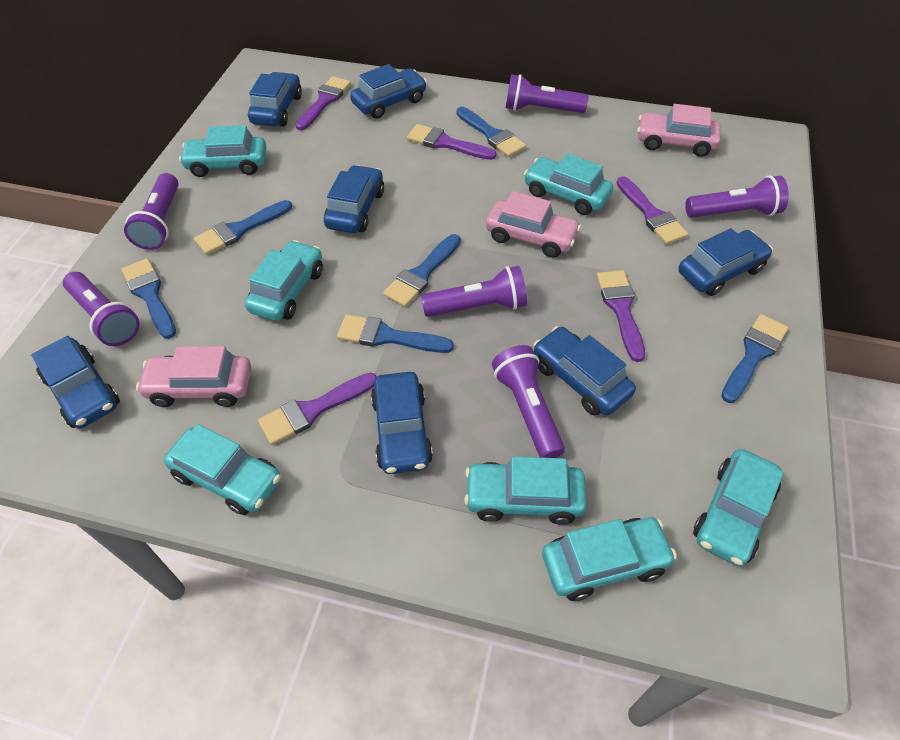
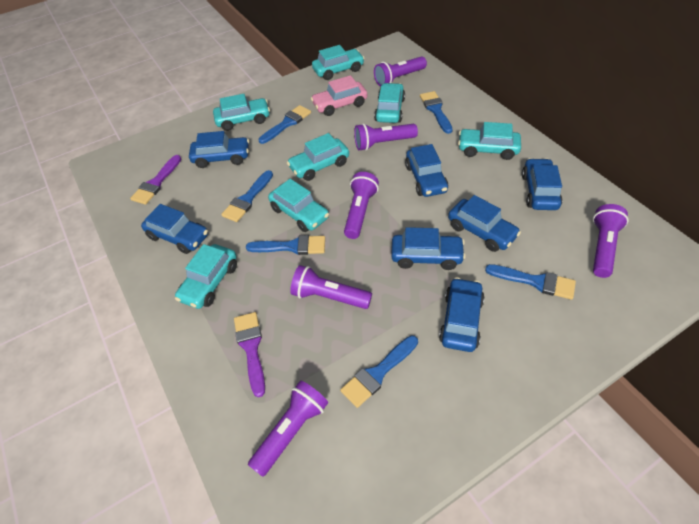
pink car: [136,346,251,407] [486,191,581,258] [637,104,721,157] = 3 -> [311,75,368,116] = 1
purple brush: [258,373,377,445] [295,76,351,131] [407,124,496,160] [597,270,645,362] [617,176,688,245] = 5 -> [130,155,181,205] [234,312,265,397] = 2

